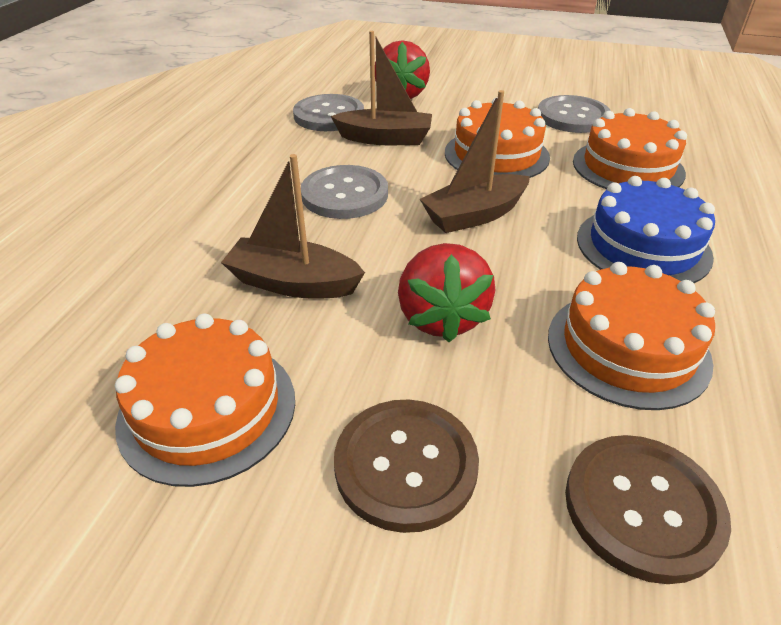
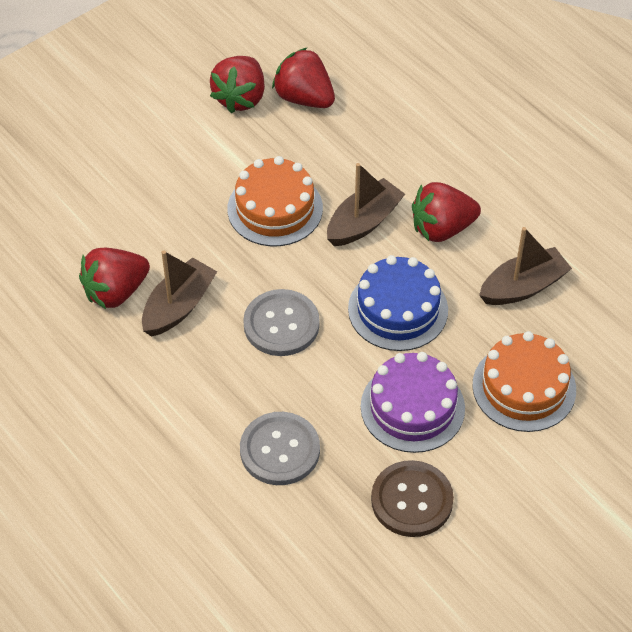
brown button: [334,400,479,533] [565,435,731,584] = 2 -> [371,460,454,537] = 1
grey button: [293,94,364,131] [301,165,388,219] [538,95,611,133] = 3 -> [240,412,320,485] [243,289,320,356] = 2
orange cake: [115,314,295,487] [445,98,550,178] [548,262,715,410] [573,108,687,189] = 4 -> [227,156,323,246] [472,331,576,432] = 2
purple cake: none = 0 -> [361,352,465,453] = 1
red strawberry: [375,40,430,99] [398,243,495,342] = 2 -> [79,248,150,309] [210,56,265,113] [272,47,335,108] [412,182,481,242] = 4

